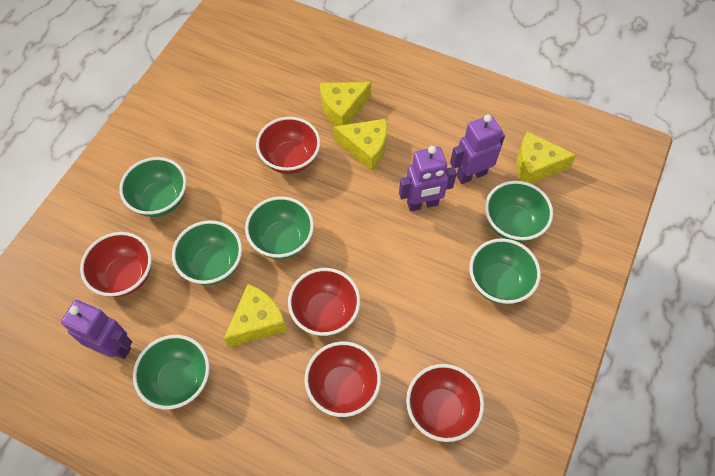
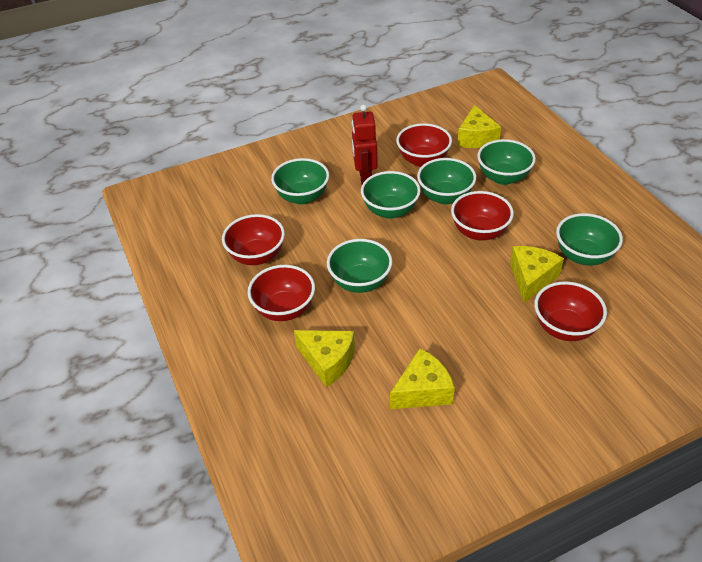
purple robot: [61,300,132,359] [399,146,457,211] [450,114,505,184] = 3 -> none = 0
red robot: none = 0 -> [352,105,378,184] = 1

